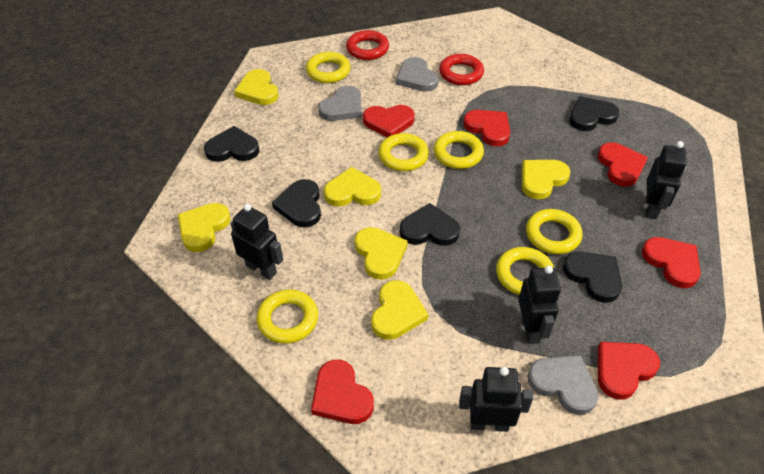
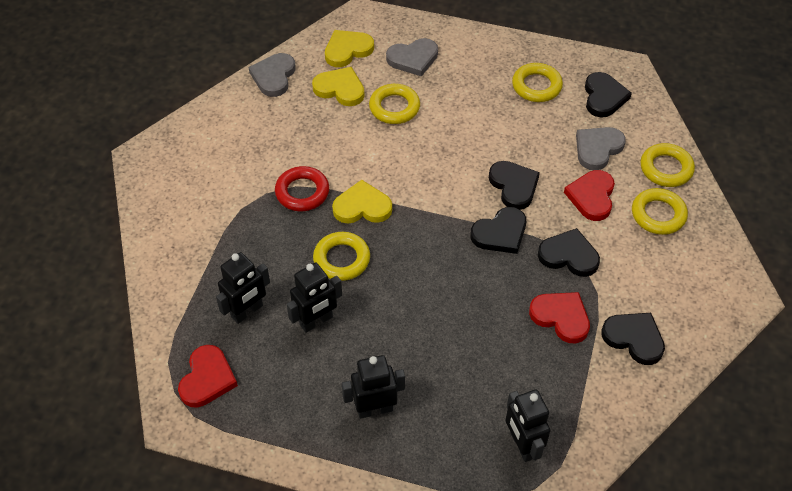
red heart: [311,360,374,424] [363,105,415,137] [463,110,510,147] [597,142,648,186] [598,342,660,400] [642,237,701,288] = 6 -> [178,345,238,407] [529,292,590,343] [564,170,615,221] = 3
red ring: [346,30,389,60] [439,54,484,85] = 2 -> [275,166,329,211] = 1
yellow heart: [178,203,230,252] [234,69,279,105] [324,167,381,206] [355,227,408,280] [371,280,428,340] [522,160,570,199] = 6 -> [312,67,365,106] [325,30,374,67] [332,180,392,224] = 3
yellow ring: [256,289,318,344] [306,52,351,83] [378,133,429,171] [434,131,484,169] [496,247,554,295] [526,209,583,254] = 6 -> [313,232,370,281] [369,84,420,124] [512,63,563,102] [632,188,688,235] [640,143,695,187] = 5

